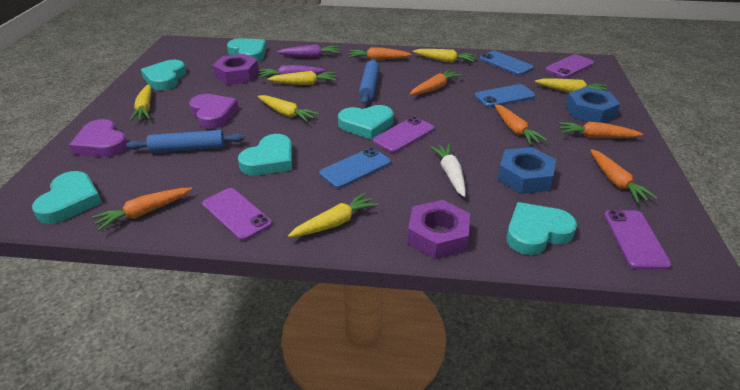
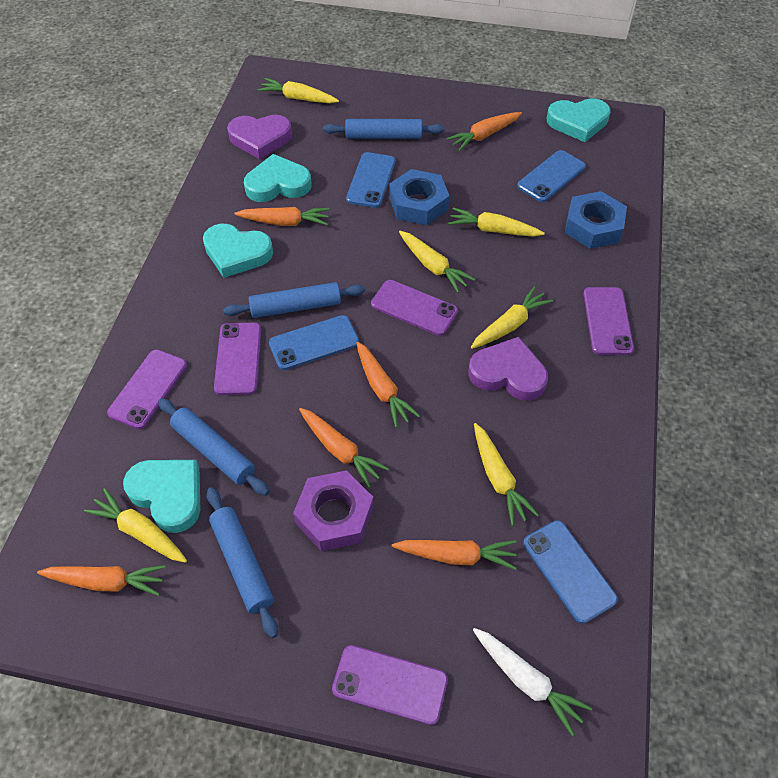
blue phone: [320,147,391,188] [475,84,536,107] [480,51,533,75] = 3 -> [269,315,359,370] [346,152,395,208] [517,150,586,202] [523,520,618,624] = 4
blue rolling pin: [126,130,245,153] [359,58,380,105] = 2 -> [158,398,269,496] [207,487,278,638] [223,282,365,318] [323,119,444,139] = 4
purple carrot: [258,65,326,78] [277,44,340,58] = 2 -> none = 0
purple nut: [212,54,259,85] [407,200,470,259] = 2 -> [293,470,374,551] = 1
purple phone: [202,188,272,241] [373,116,434,153] [545,54,594,78] [604,210,671,270] = 4 -> [107,349,187,429] [214,323,261,395] [332,645,448,725] [371,280,458,336] [583,287,634,355] = 5
turquoise heart: [32,171,102,224] [141,60,186,90] [227,38,267,62] [238,134,292,175] [338,105,393,139] [507,202,577,255] = 6 -> [123,460,200,533] [203,224,273,278] [244,154,312,202] [547,98,610,142] = 4

